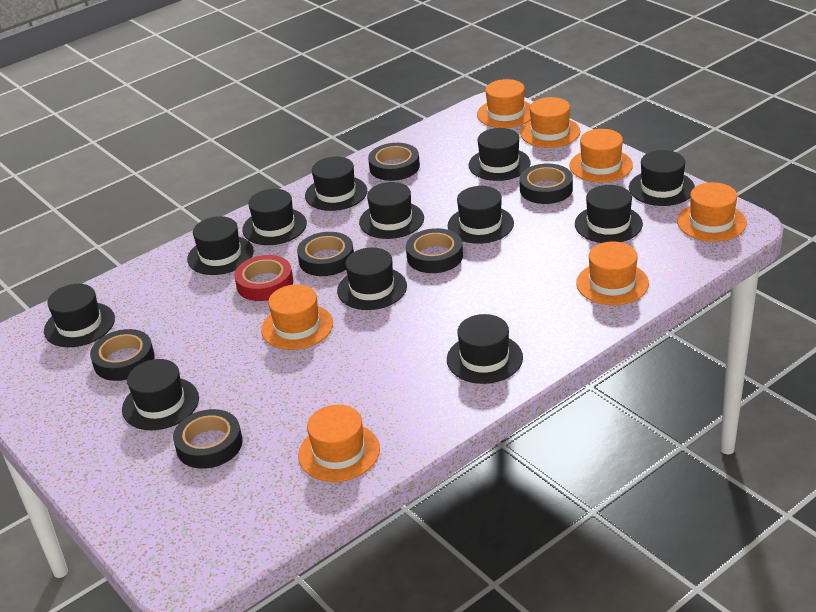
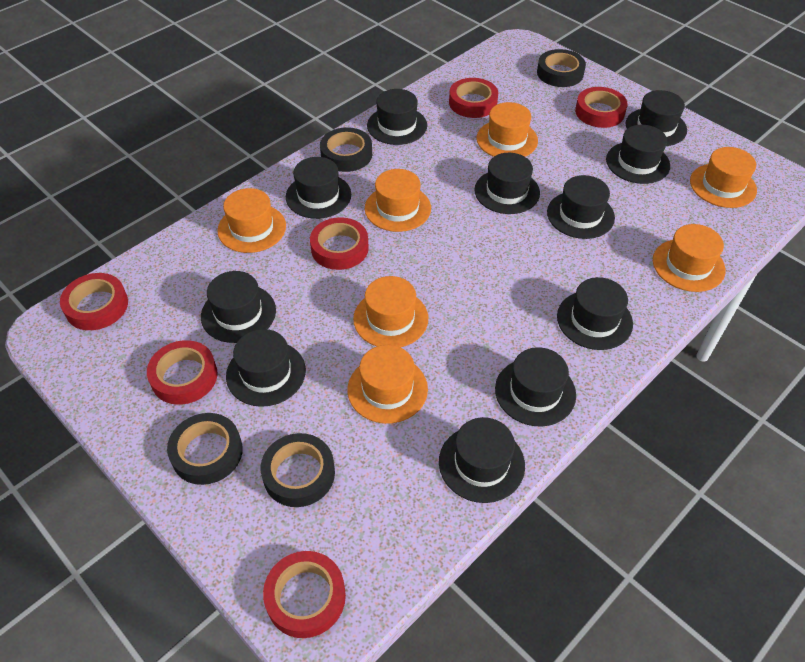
black hat: [44,284,115,347] [122,359,199,430] [187,216,254,275] [242,189,307,245] [305,157,367,211] [337,248,407,310] [359,182,424,239] [447,314,523,384] [448,186,514,244] [469,128,531,181] [575,185,643,243] [629,150,695,206] = 12 -> [201,271,276,343] [226,329,306,407] [286,157,351,219] [367,89,427,145] [439,417,525,503] [474,153,540,214] [495,347,576,426] [547,175,615,239] [557,277,633,350] [606,125,670,184] [626,90,687,146] = 11
black tape: [90,329,155,381] [173,409,243,469] [297,232,354,276] [368,143,420,181] [406,228,463,273] [519,164,573,204] = 6 -> [167,413,243,485] [261,433,335,507] [320,127,372,172] [537,49,586,87] = 4
red tape: [234,255,293,301] = 1 -> [60,273,128,330] [147,340,218,405] [263,551,346,638] [310,217,369,270] [449,78,498,118] [575,87,628,128] = 6

